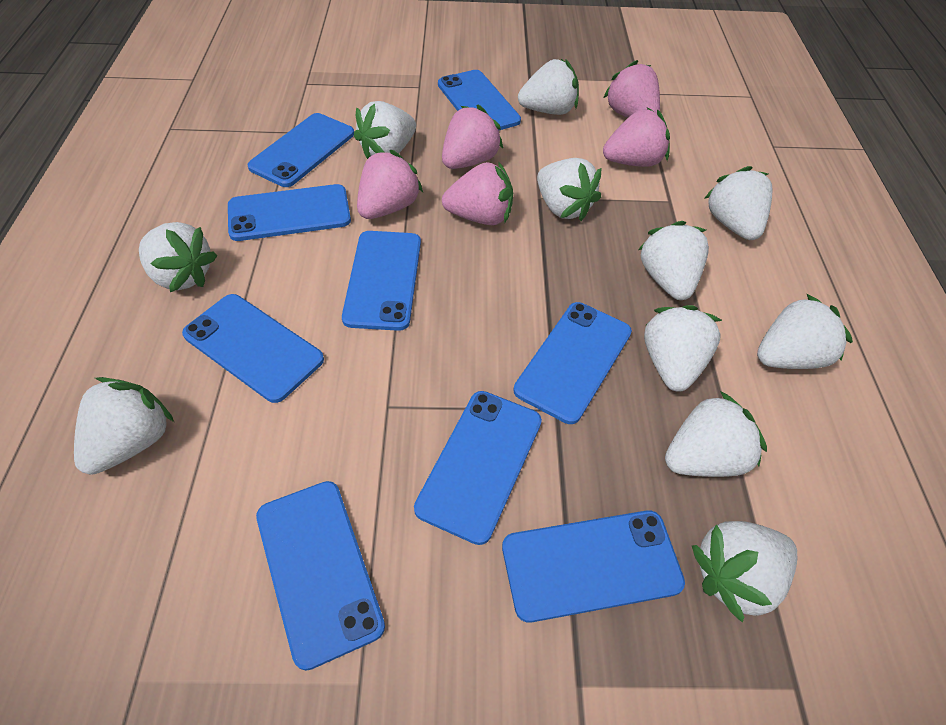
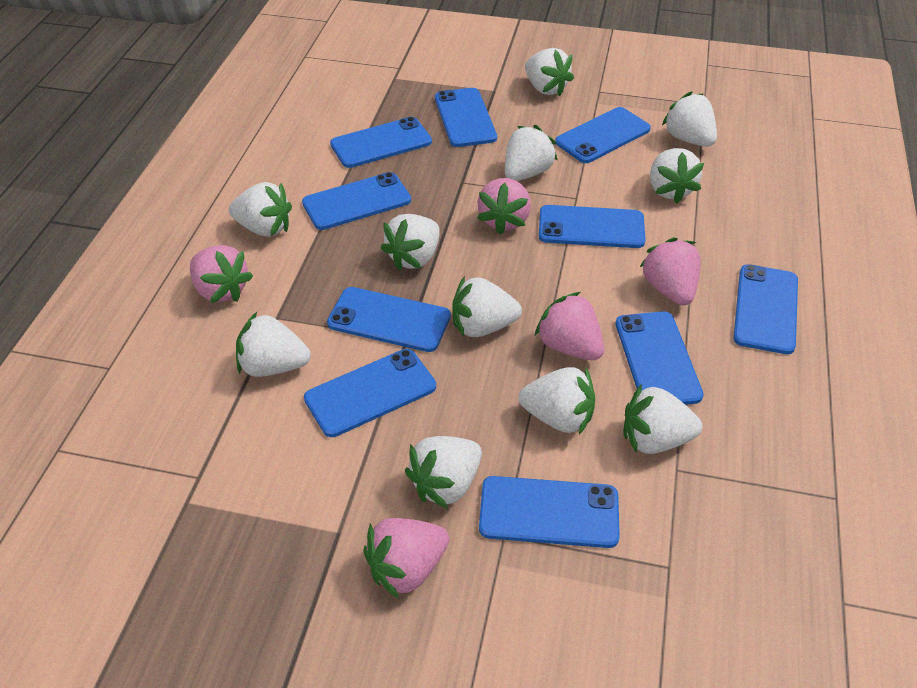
blue phone: [182,294,324,403] [228,184,351,241] [248,113,354,187] [256,481,385,671] [342,231,421,331] [414,391,542,545] [438,70,521,130] [502,510,685,623] [513,302,632,424] = 9 -> [302,172,411,230] [304,349,436,437] [327,287,451,352] [330,117,432,168] [435,88,497,147] [479,476,620,548] [539,205,645,248] [555,107,651,163] [615,311,704,405] [733,264,798,354] = 10

